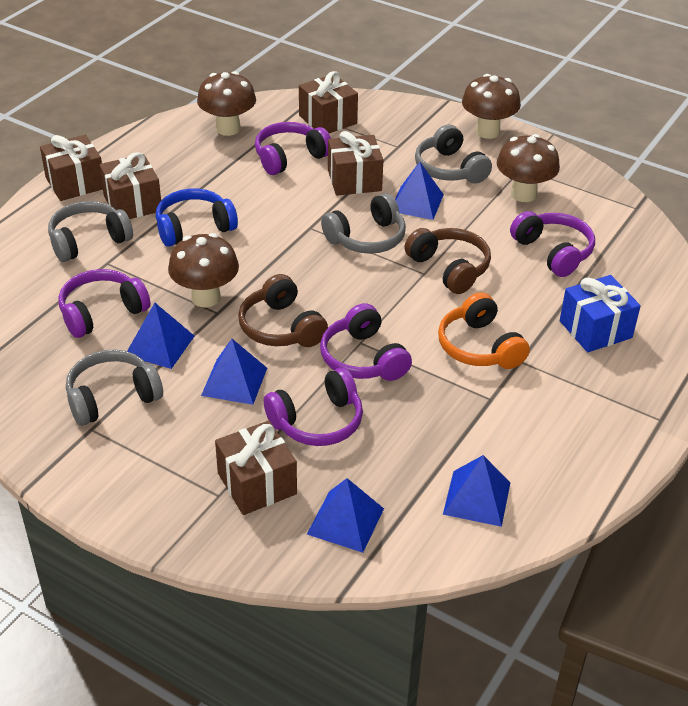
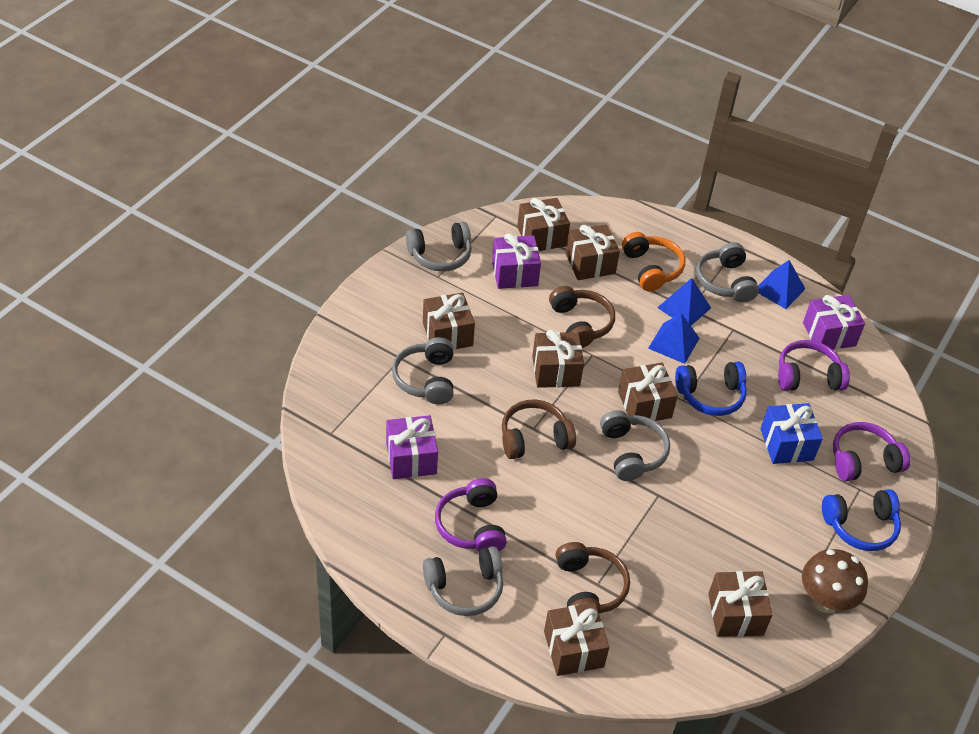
blue headphones: [156,189,238,247] = 1 -> [675,361,747,416] [822,489,901,551] = 2
blue pyramid: [127,303,194,369] [201,339,267,405] [307,478,384,553] [395,162,444,220] [443,455,510,527] = 5 -> [648,313,700,364] [657,278,711,326] [758,260,805,309] = 3
brown gift: [40,135,103,201] [99,152,161,219] [215,421,297,515] [299,71,358,133] [328,131,383,196] = 5 -> [423,293,475,350] [517,198,570,251] [532,330,584,388] [544,603,609,676] [565,225,620,280] [618,363,678,425] [708,571,773,637] = 7
brown headphones: [238,274,328,347] [405,228,491,294] = 2 -> [502,399,576,459] [549,286,615,348] [556,542,630,614] = 3
brown mushroom: [168,233,239,308] [197,71,256,136] [462,74,521,139] [497,134,560,202] = 4 -> [802,549,868,613] = 1
grey headphones: [48,201,133,262] [66,350,163,426] [321,193,406,254] [415,124,492,184] = 4 -> [392,337,454,405] [406,222,472,272] [423,546,503,616] [600,410,670,481] [696,242,759,303] = 5
purple gift: none = 0 -> [386,415,438,479] [492,233,541,289] [803,295,865,352] = 3
purple headphones: [59,269,151,338] [255,122,331,175] [264,368,363,446] [320,303,412,381] [510,211,595,277] = 5 -> [435,478,507,552] [778,340,850,391] [833,422,911,481] = 3

